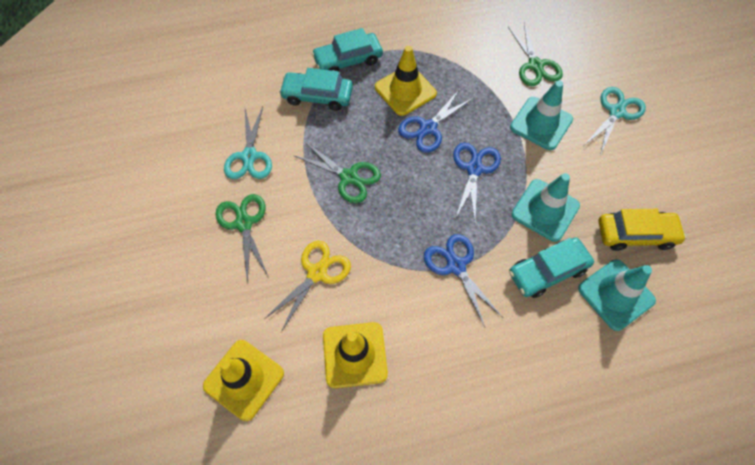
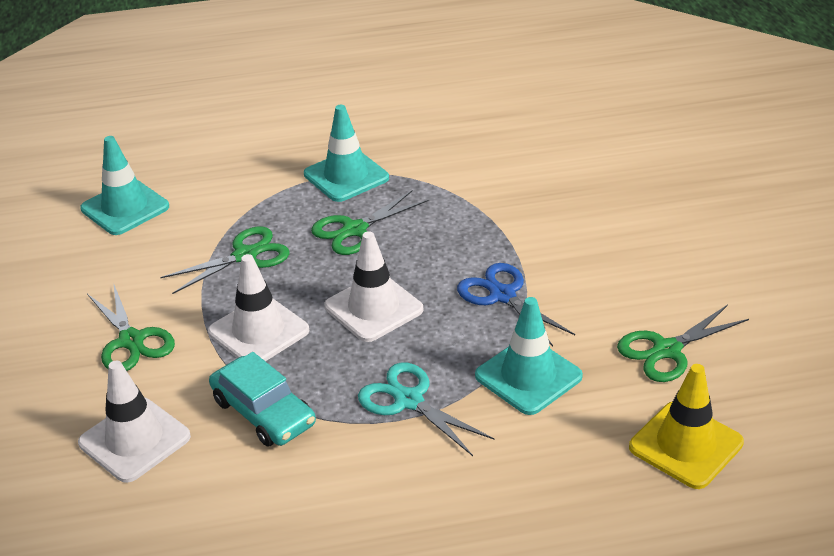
blue scissors: [398,89,474,153] [424,234,503,327] [453,142,501,221] = 3 -> [457,263,575,346] = 1
green scissors: [215,194,269,283] [293,141,381,203] [508,23,563,86] = 3 -> [87,285,175,371] [160,226,290,294] [311,190,428,255] [617,305,749,382] = 4
turquoise car: [279,68,353,111] [312,28,383,71] [509,237,594,298] = 3 -> [209,352,316,446] = 1
turquoise scissors: [224,107,272,179] [585,87,646,156] = 2 -> [358,362,495,456] = 1
white traffic cone: none = 0 -> [78,361,191,483] [208,254,309,361] [324,231,424,342] = 3
yellow car: [598,209,686,251] = 1 -> none = 0
yellow scissors: [264,241,351,332] = 1 -> none = 0
yellow traffic cone: [203,340,284,421] [323,322,388,388] [375,46,437,116] = 3 -> [629,364,744,489] = 1

